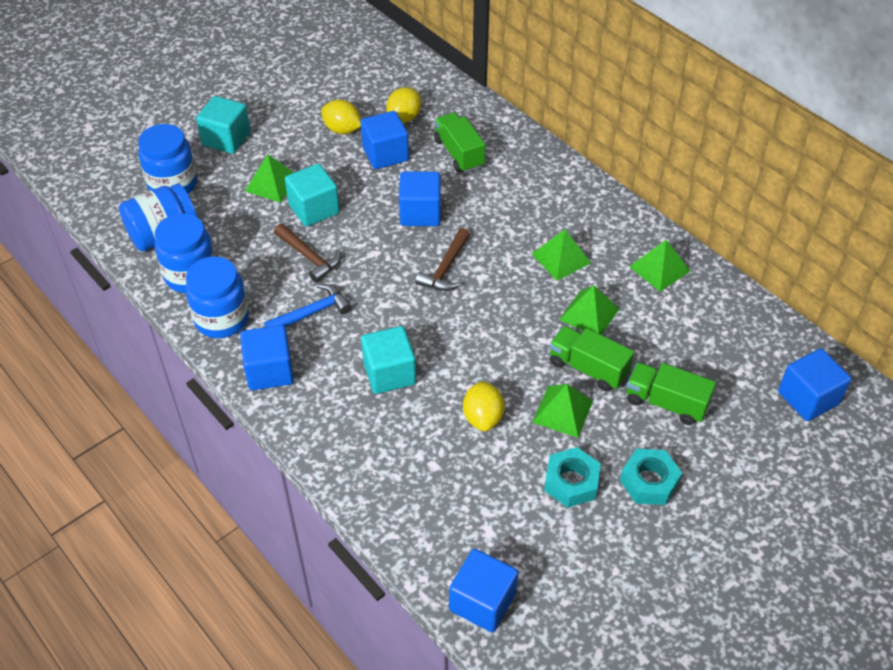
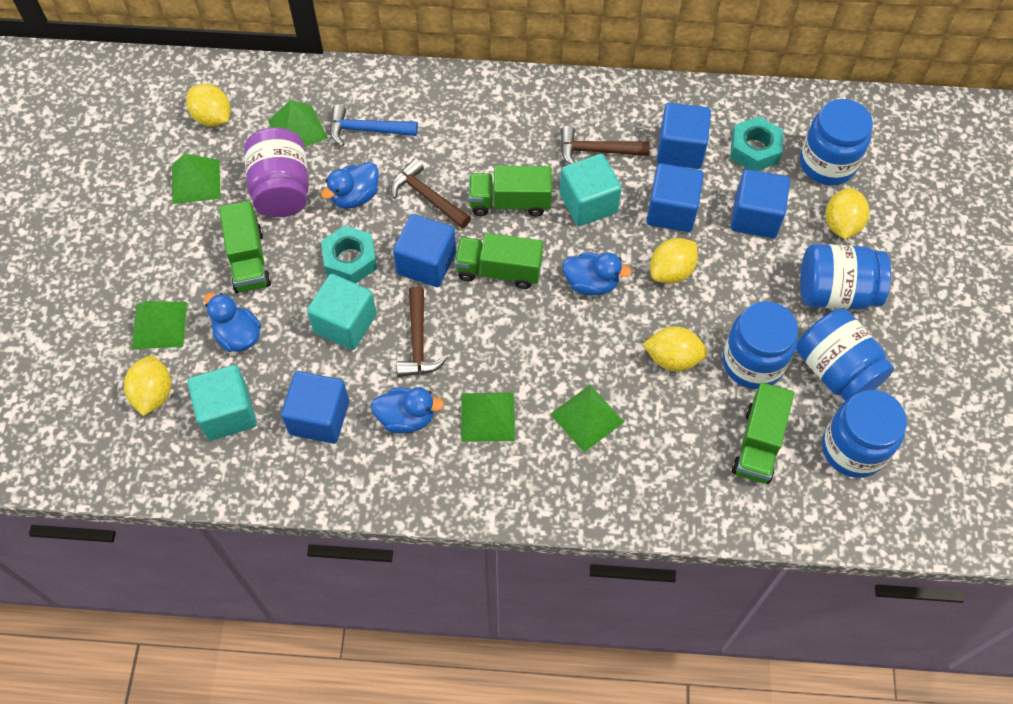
blue duck: none = 0 -> [205,293,261,352] [321,162,379,209] [371,387,444,433] [562,252,632,295] = 4
blue jar: [119,183,197,252] [138,124,197,194] [155,213,215,293] [185,256,249,338] = 4 -> [723,301,798,389] [796,309,894,401] [800,99,873,185] [800,244,891,310] [822,390,907,478] = 5
brown hammer: [274,224,341,282] [415,228,470,291] = 2 -> [391,159,471,228] [396,286,448,377] [561,126,650,164] = 3
green truck: [434,112,485,173] [549,326,634,391] [627,362,716,425] = 3 -> [219,201,271,293] [455,233,543,289] [469,166,552,217] [732,382,794,484] = 4
purple jar: none = 0 -> [244,128,309,217] = 1
yellow lemon: [321,100,361,134] [386,87,421,123] [463,381,505,431] = 3 -> [124,355,171,416] [186,84,230,127] [643,326,708,371] [650,238,698,284] [826,188,869,239] = 5

